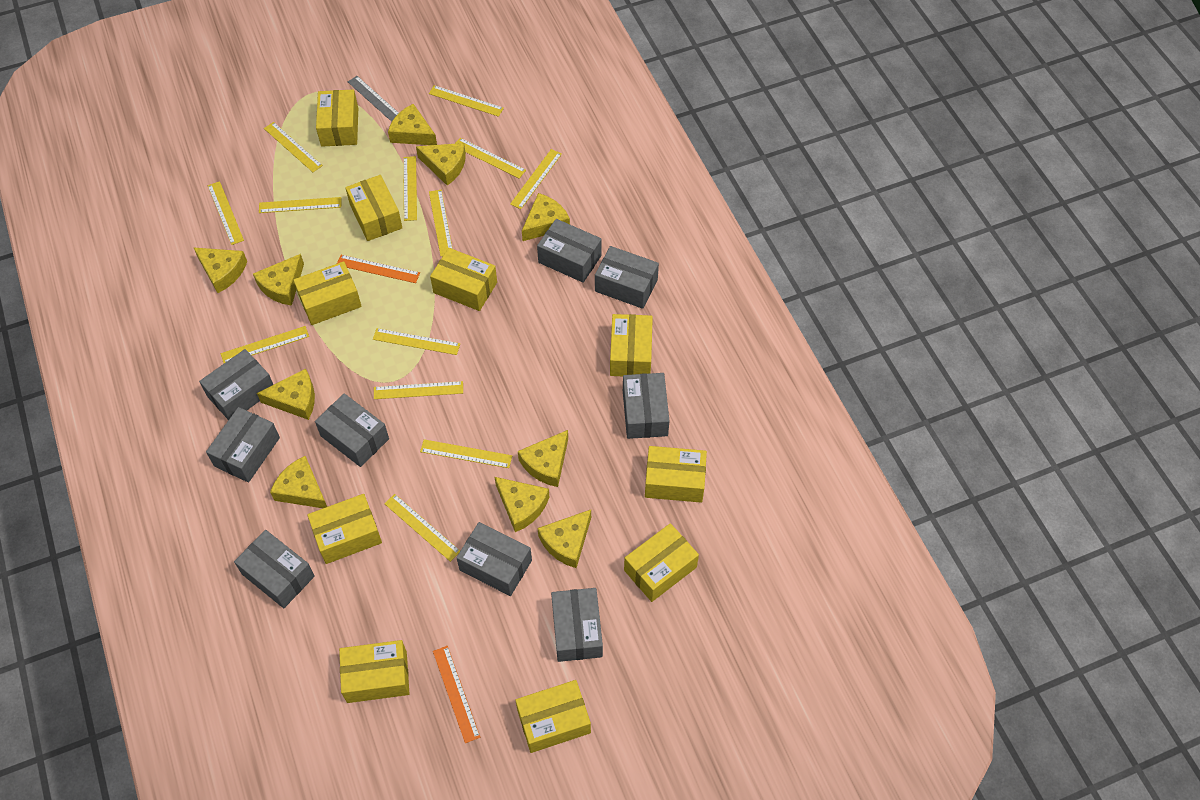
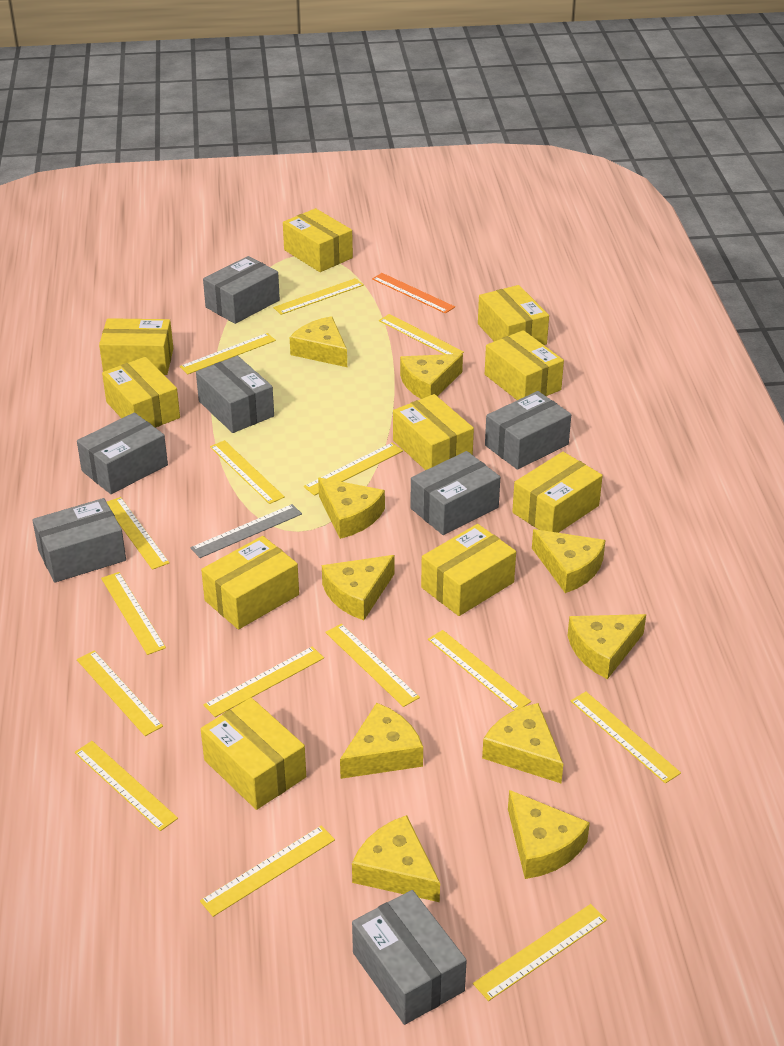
grey box: [199,349,273,420] [206,407,280,483] [234,530,315,608] [315,393,389,467] [456,522,532,596] [537,219,602,283] [551,588,603,662] [595,246,659,309] [623,373,670,439] = 9 -> [32,498,126,583] [77,412,168,494] [196,356,274,433] [203,256,280,324] [352,890,467,1025] [410,451,500,535] [485,391,571,470] = 7
orange ruler: [337,255,420,283] [433,646,480,743] = 2 -> [372,273,455,314] = 1
yellow ruler: [208,181,244,245] [221,326,309,363] [259,197,341,213] [264,122,323,172] [373,328,460,355] [374,381,463,399] [384,494,460,562] [403,156,417,221] [420,439,512,468] [429,85,504,117] [429,190,453,256] [455,138,526,179] [510,149,562,209] = 13 -> [75,741,178,831] [77,651,163,736] [101,572,166,655] [107,497,170,570] [180,333,276,374] [200,825,335,917] [204,646,324,717] [210,440,285,504] [273,278,364,315] [304,443,403,496] [325,624,420,707] [379,314,464,354] [428,630,531,711] [473,904,607,1001] [571,692,681,784] = 15

